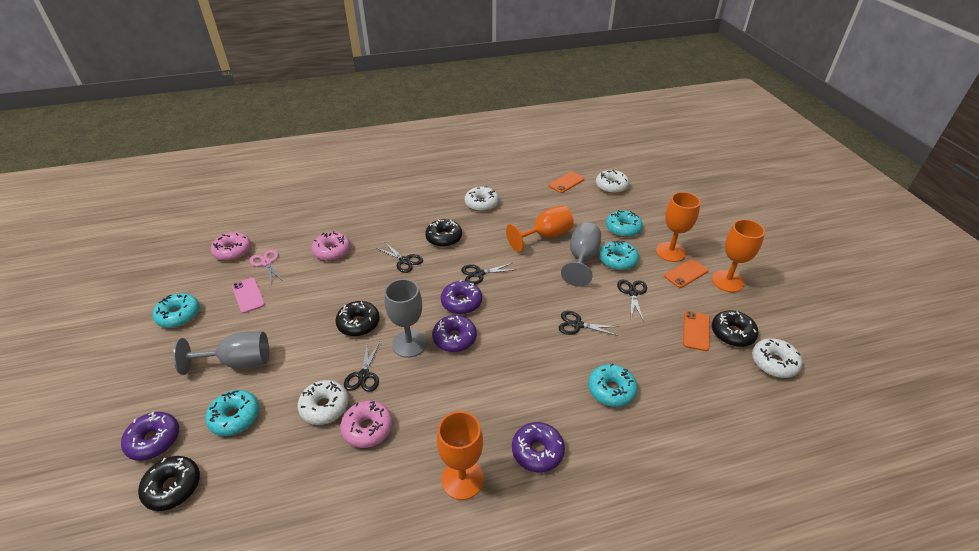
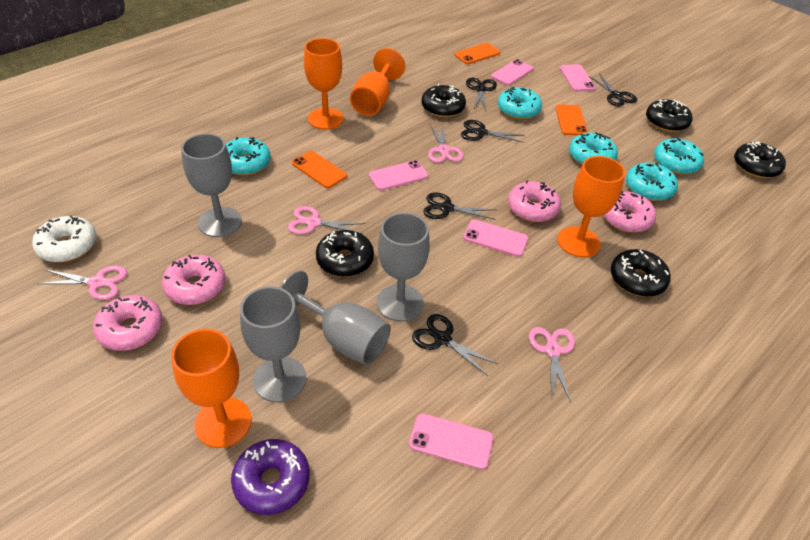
black donut: [138,456,200,511] [335,301,380,336] [425,219,462,247] [712,310,758,347] = 4 -> [316,230,374,277] [421,84,466,117] [611,249,671,297] [646,99,693,132] [734,142,786,178] = 5
grey goblet: [173,331,269,375] [384,279,427,358] [561,222,601,287] = 3 -> [181,133,242,237] [240,286,307,402] [279,271,391,365] [377,212,430,322] = 4
pink donut: [211,232,251,261] [312,231,350,261] [340,400,393,448] = 3 -> [93,295,163,351] [162,255,226,305] [508,180,561,222] [603,191,656,233] = 4
pink phone: [232,278,265,313] = 1 -> [369,160,428,191] [409,414,493,470] [463,220,528,257] [491,59,534,85] [560,64,596,91] = 5
pink scissors: [249,250,283,283] = 1 -> [36,266,127,300] [288,206,366,234] [428,125,464,163] [529,327,575,402] = 4
purple donut: [121,412,179,461] [432,315,477,352] [441,280,482,314] [512,422,565,473] = 4 -> [231,439,310,515] = 1
white donut: [298,380,349,425] [465,186,499,212] [596,170,629,194] [752,338,802,378] = 4 -> [32,216,96,262] = 1

